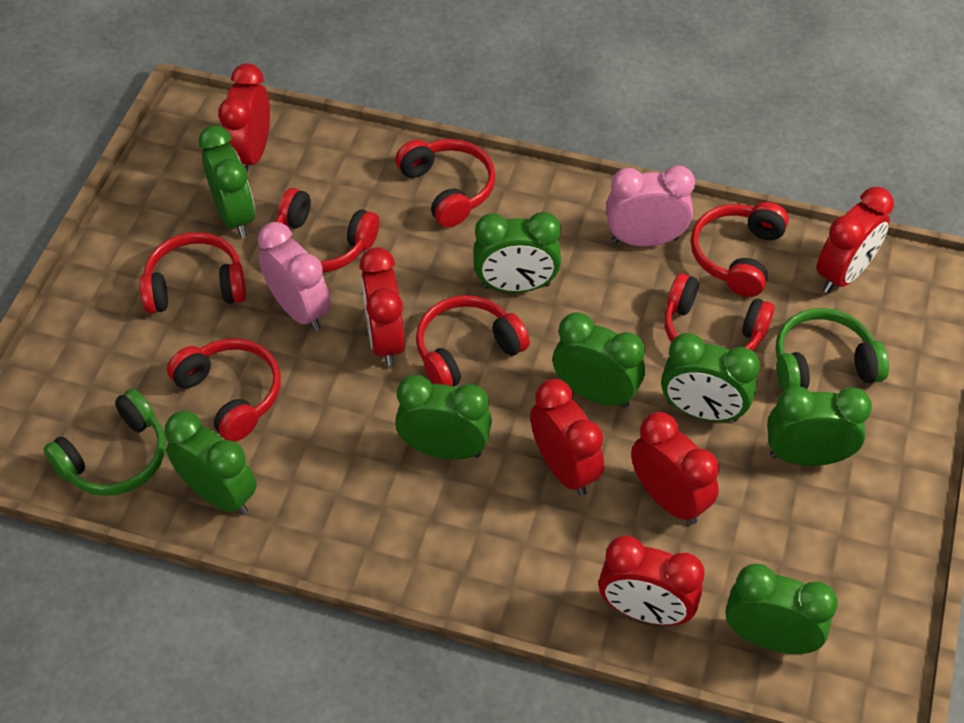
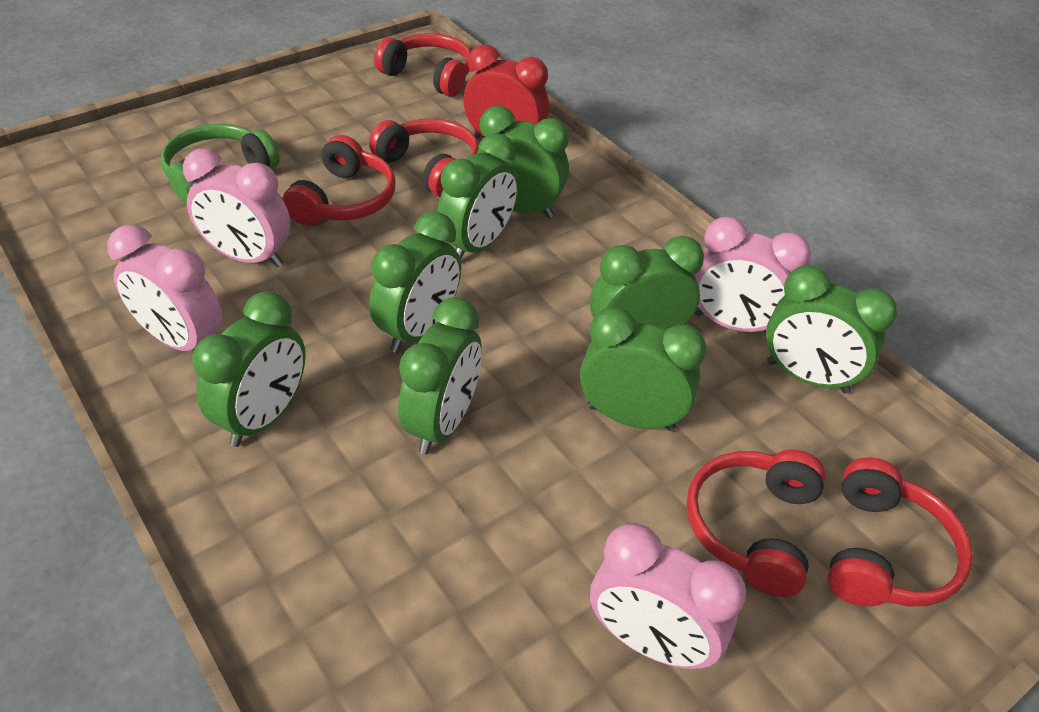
green headphones: [44,389,166,496] [775,308,889,391] = 2 -> [161,124,280,204] = 1
pink clock: [258,222,331,331] [606,165,695,247] = 2 -> [107,225,222,351] [183,149,290,267] [590,523,746,669] [693,217,811,333] = 4
red clock: [218,64,270,172] [359,247,405,366] [530,379,604,496] [598,536,705,626] [631,412,719,524] [817,187,894,293] = 6 -> [463,44,549,138] = 1
red headphones: [140,232,246,313] [167,338,281,442] [275,188,379,273] [395,139,496,228] [416,295,530,386] [664,273,775,351] [691,202,789,297] = 7 -> [282,135,395,225] [369,118,479,197] [374,33,471,97] [686,450,826,597] [828,457,973,606] = 5

